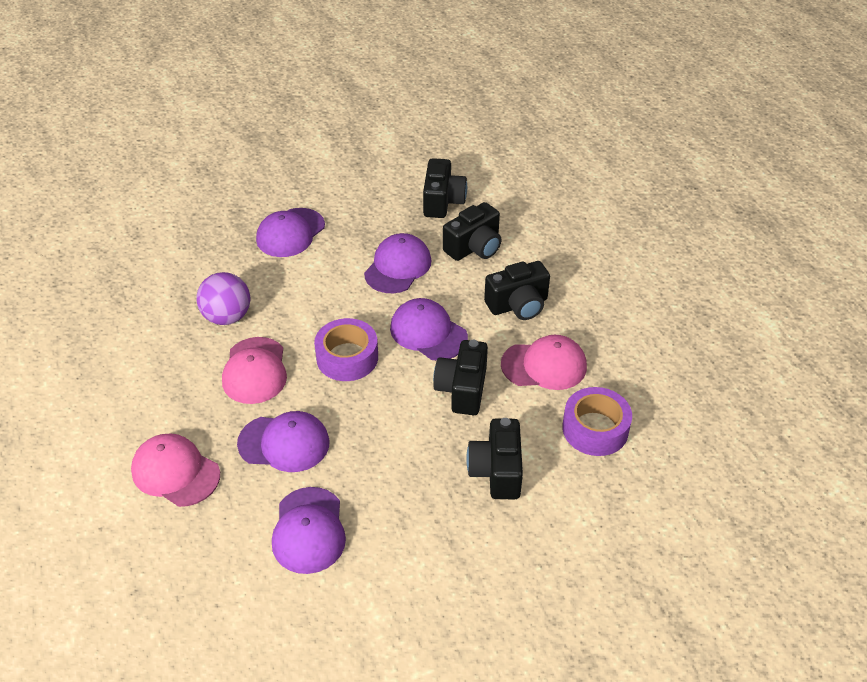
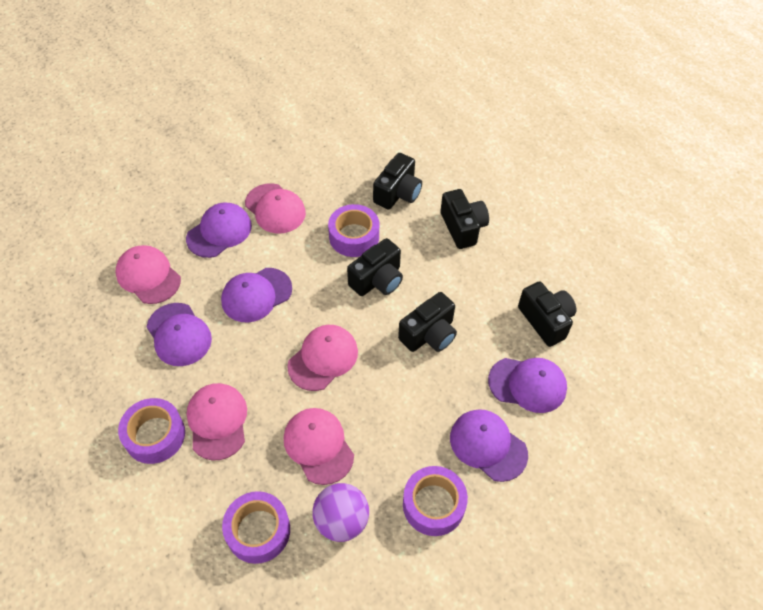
pink cap: [131,433,220,507] [222,337,287,404] [501,335,587,390] = 3 -> [115,245,181,304] [187,383,247,460] [245,183,306,234] [284,408,354,485] [287,325,358,391] = 5
purple tape: [314,318,378,381] [562,387,632,456] = 2 -> [118,398,185,464] [222,491,290,564] [328,204,379,257] [403,466,468,536] = 4

